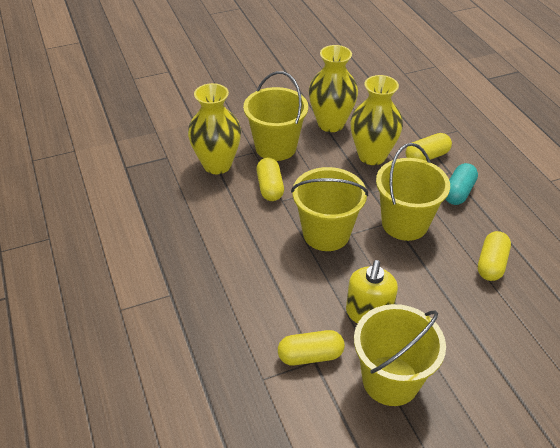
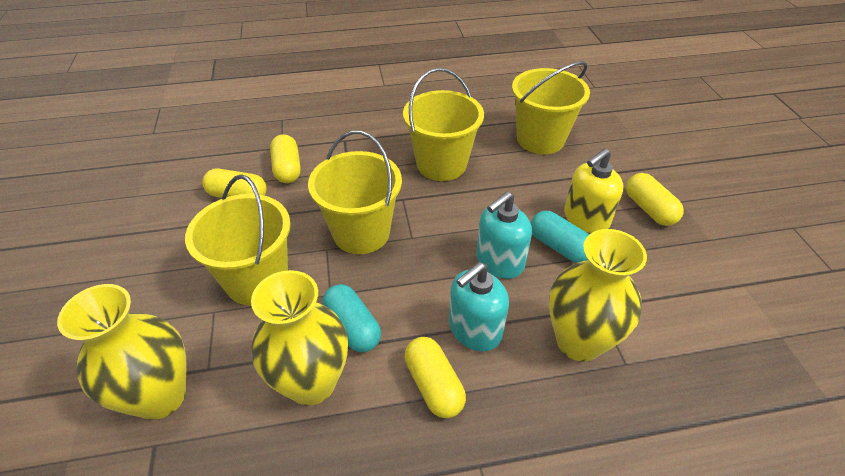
turquoise capsule: [445,163,478,205] = 1 -> [323,284,381,352] [531,211,589,263] = 2
turquoise soap dispenser: none = 0 -> [449,262,509,351] [476,192,532,279] = 2

